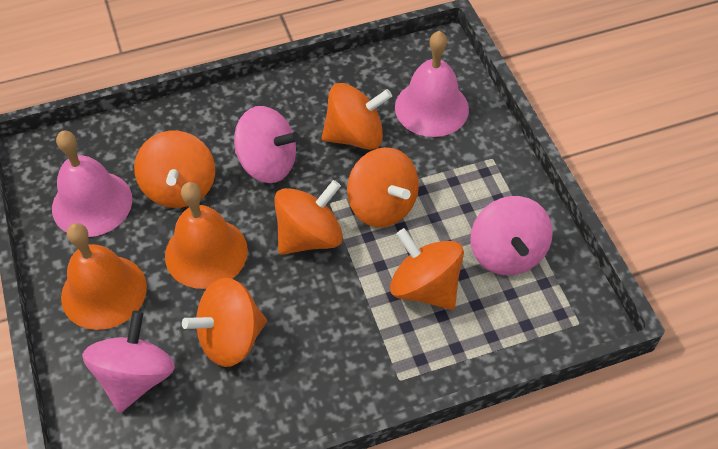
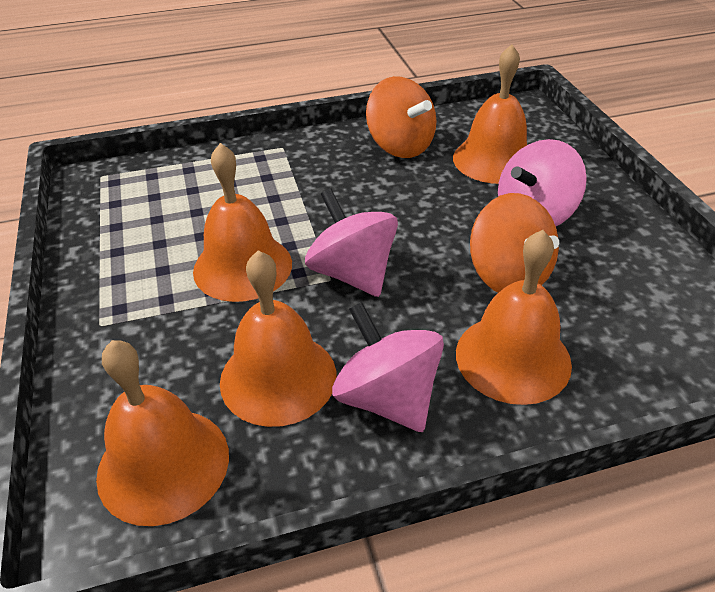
orange bell: [61,223,147,330] [165,182,248,289] = 2 -> [96,340,229,526] [193,143,292,302] [220,250,336,427] [453,44,527,184] [456,230,572,405] = 5
orange spinning top: [134,131,215,208] [182,278,267,367] [274,180,343,255] [322,83,392,150] [347,147,419,227] [390,228,464,310] = 6 -> [366,76,437,158] [470,193,559,293] = 2
pink bell: [52,131,132,237] [395,31,469,137] = 2 -> none = 0

